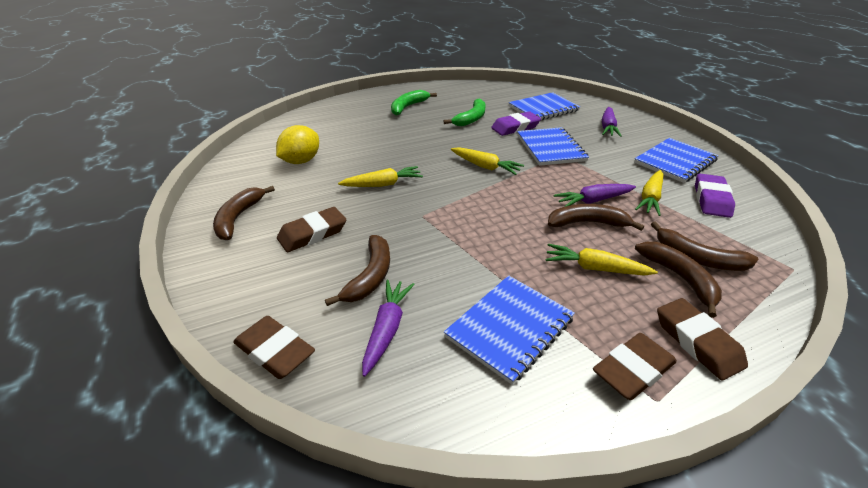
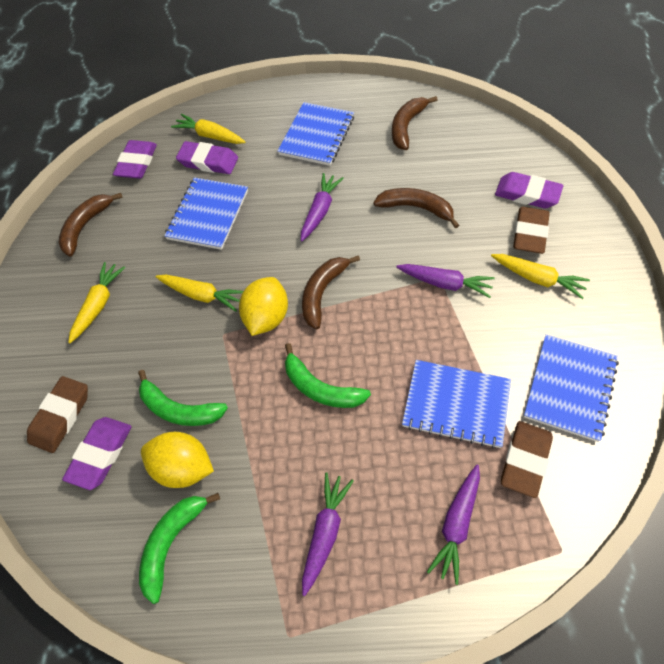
brown banana: [213,186,275,240] [325,235,390,306] [548,204,644,231] [635,242,722,318] [651,221,758,271] = 5 -> [59,193,123,257] [302,255,360,329] [373,188,459,228] [392,96,437,150] = 4
brown eraser: [233,316,315,379] [277,207,346,252] [593,333,677,400] [657,298,748,381] = 4 -> [27,376,88,453] [501,421,553,498] [513,207,550,254] = 3
green banana: [391,90,437,116] [444,98,486,126] = 2 -> [138,370,228,426] [139,493,220,604] [285,343,371,408] = 3
purple carrot: [362,280,415,377] [554,184,636,207] [602,107,622,137] = 3 -> [301,173,344,241] [302,472,354,596] [396,264,495,298] [427,464,480,585] = 4
purple eraser: [491,111,541,136] [695,173,735,218] = 2 -> [62,417,132,490] [113,140,157,179] [176,141,238,174] [495,172,563,208] = 4
yellow lemon: [276,125,319,164] = 1 -> [141,432,214,488] [239,277,288,336] = 2

